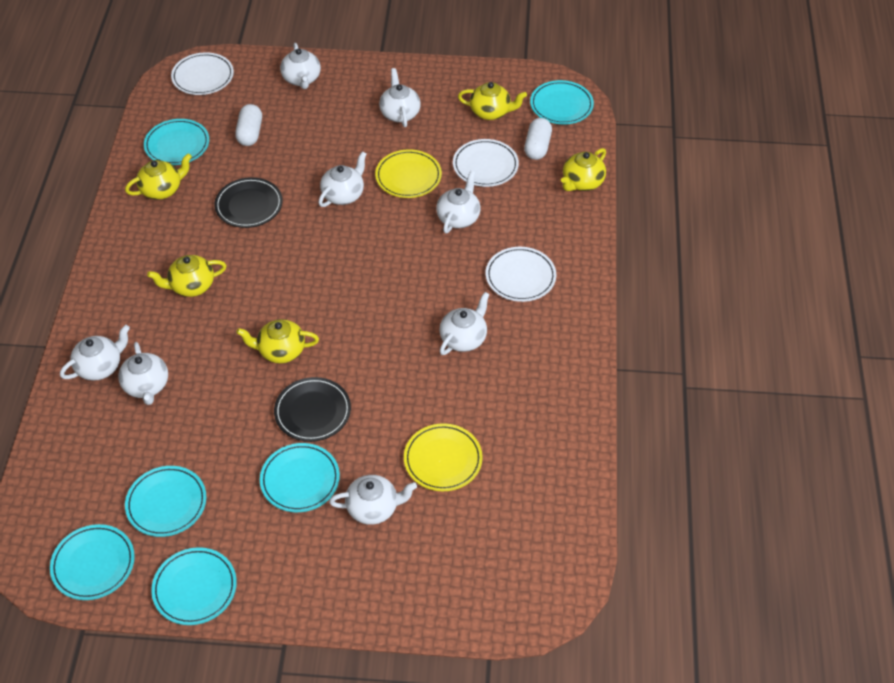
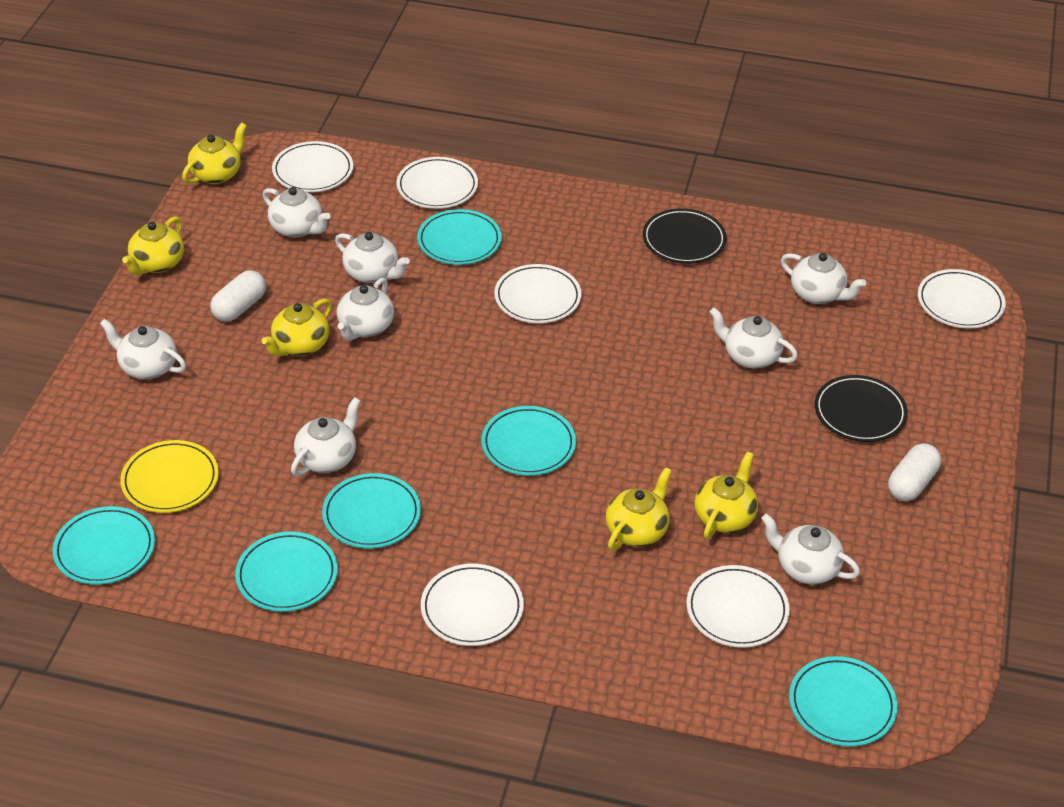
white plate: [171,52,234,95] [453,139,519,187] [486,247,556,302] = 3 -> [272,141,353,192] [397,157,478,209] [421,564,524,646] [494,264,581,323] [686,565,790,648] [918,269,1006,328] = 6
yellow plate: [375,149,442,198] [404,423,483,491] = 2 -> [120,440,219,513] = 1

